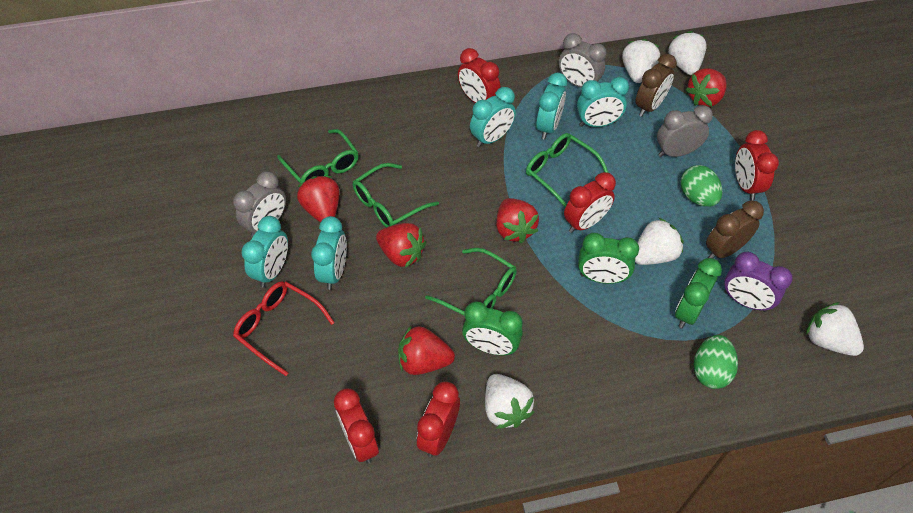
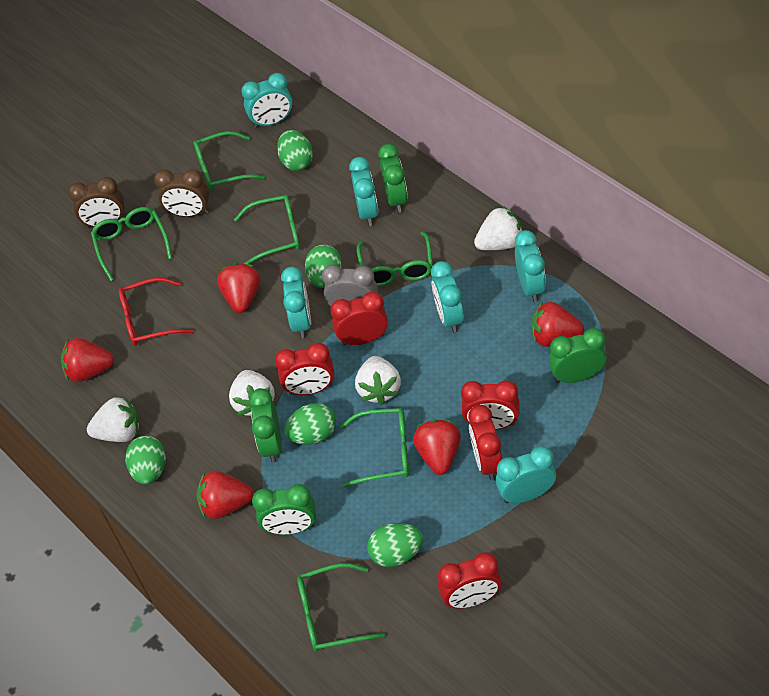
green clock: [462,302,523,355] [578,233,639,284] [675,258,722,328] = 3 -> [249,388,282,463] [252,484,316,535] [378,144,408,213] [548,328,607,383] = 4
green egg: [681,165,722,207] [694,335,738,389] = 2 -> [126,436,166,485] [277,130,313,171] [284,403,336,444] [305,245,342,288] [367,523,423,567] = 5
green glasses: [277,129,359,184] [353,163,439,228] [425,248,517,315] [526,133,609,207] = 4 -> [91,207,172,281] [193,131,265,191] [234,195,300,264] [297,563,386,652] [340,408,409,488] [357,231,433,286] = 6
grey clock: [233,171,286,237] [559,33,606,88] [657,105,713,157] = 3 -> [322,265,378,306] = 1
purple clock: [724,252,793,312] = 1 -> none = 0
turquoise clock: [241,216,288,288] [311,216,347,290] [470,87,516,147] [536,73,567,140] [577,77,629,127] = 5 -> [241,73,292,128] [281,267,311,338] [349,157,378,226] [431,261,464,333] [496,446,556,503] [515,230,546,302] = 6
white strawberry: [485,374,534,429] [622,39,660,83] [635,218,684,265] [668,31,707,75] [806,302,864,356] = 5 -> [87,396,140,442] [229,370,275,416] [355,356,401,405] [474,206,523,250] = 4

